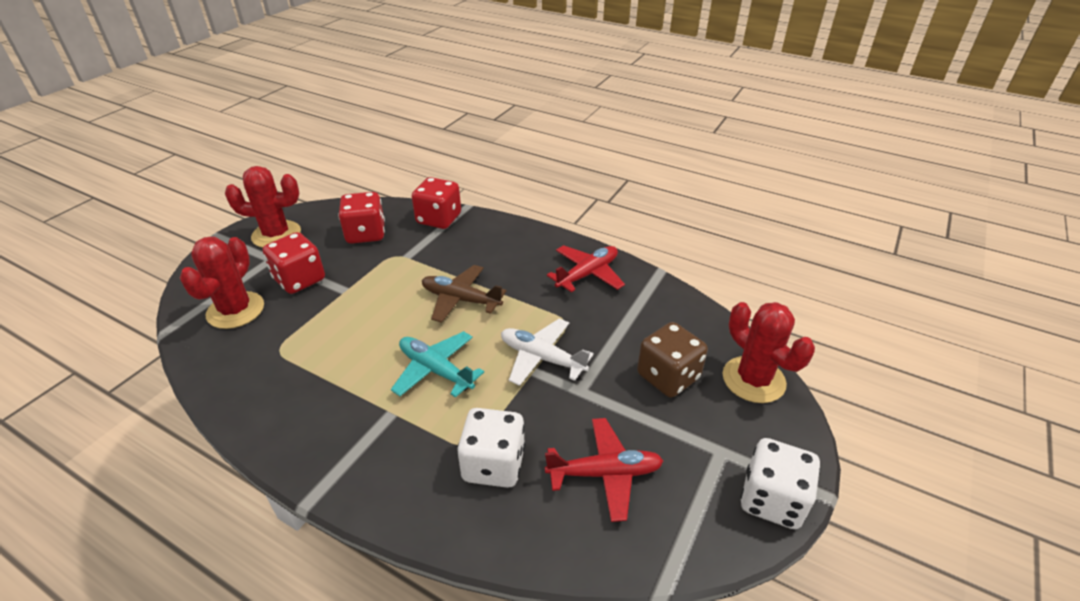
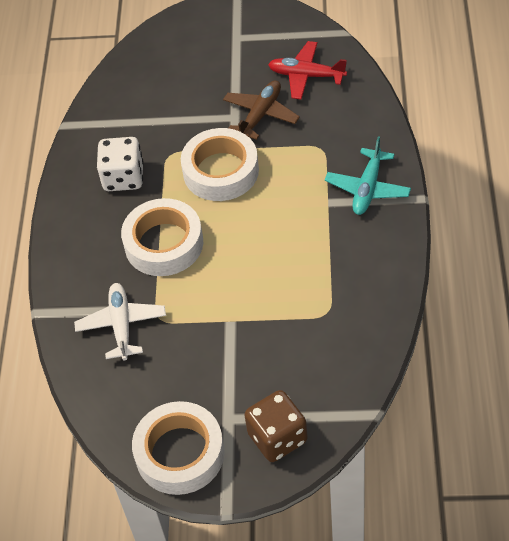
red cactus: [180,237,264,329] [225,166,301,248] [723,302,815,403] = 3 -> none = 0
red dice: [263,232,325,294] [338,192,385,244] [412,177,461,229] = 3 -> none = 0
red plane: [545,418,663,522] [547,245,625,292] = 2 -> [268,41,347,100] = 1
white dice: [457,408,525,488] [741,438,820,529] = 2 -> [97,137,144,191] = 1
white tape: none = 0 -> [121,198,203,276] [132,401,225,495] [181,128,259,201] = 3

